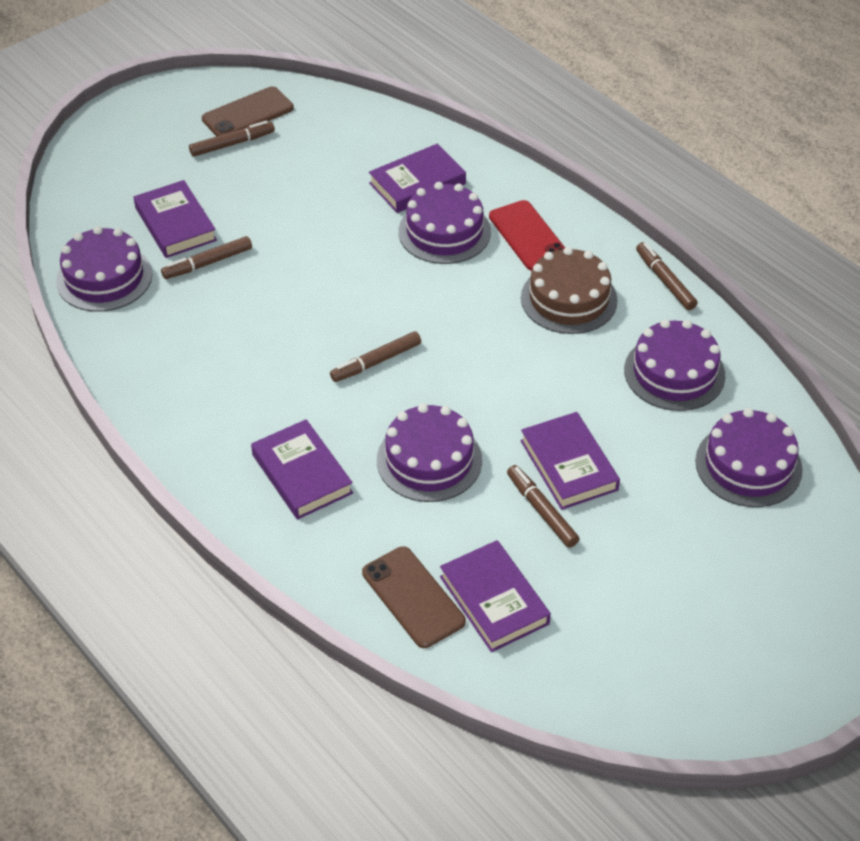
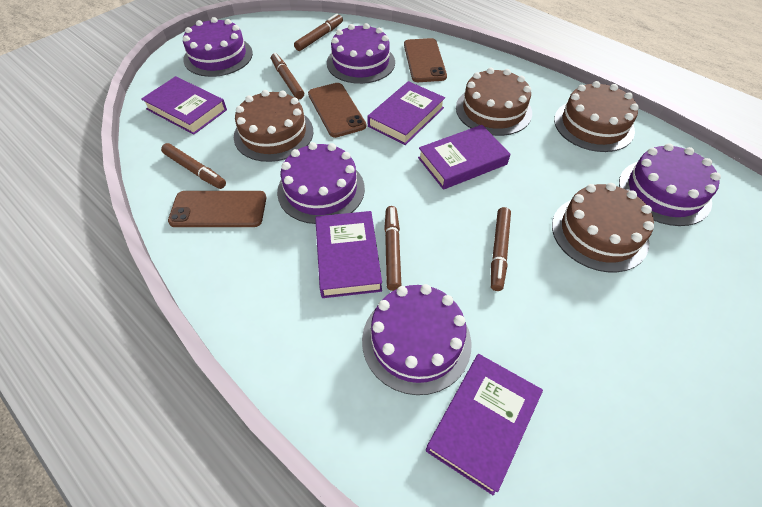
brown cake: [521,247,618,334] = 1 -> [234,90,313,162] [456,68,532,136] [552,183,654,272] [554,81,639,152] = 4
brown phone: [202,86,294,136] [362,546,466,648] = 2 -> [168,191,266,227] [308,83,366,138] [404,38,447,82] = 3
red phone: [489,200,565,271] = 1 -> none = 0

